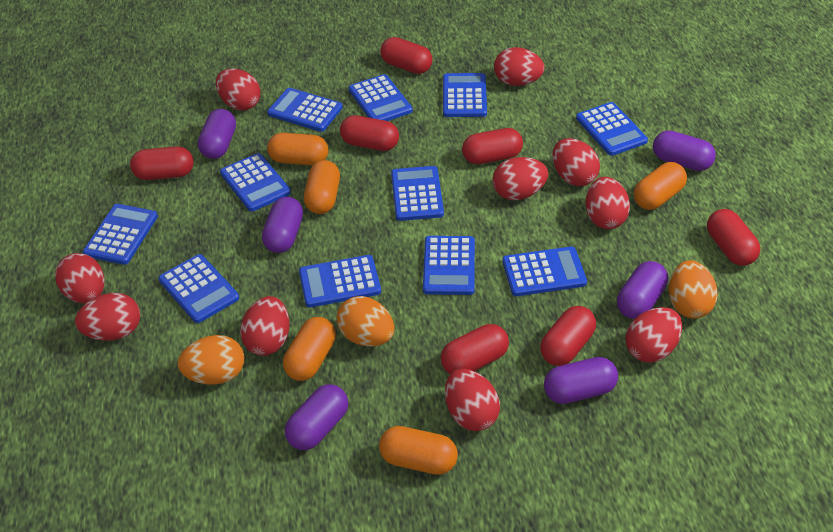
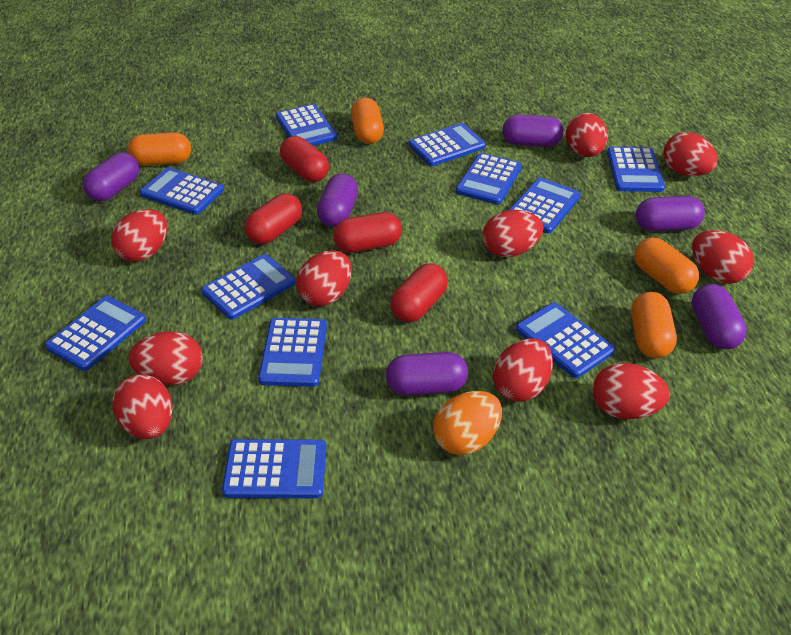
orange capsule: [267,133,329,165] [283,317,336,381] [304,160,340,214] [379,426,458,475] [634,162,687,210] = 5 -> [127,132,191,166] [351,98,384,144] [631,292,677,358] [634,238,699,294] = 4
orange egg: [178,335,244,385] [337,296,394,346] [669,260,718,319] = 3 -> [433,391,502,455] = 1
red capsule: [130,146,194,180] [340,115,399,151] [380,37,432,74] [441,324,509,374] [462,128,523,164] [540,306,596,366] [707,209,760,266] = 7 -> [244,193,302,244] [280,136,329,182] [333,212,402,253] [390,263,448,322] = 4

